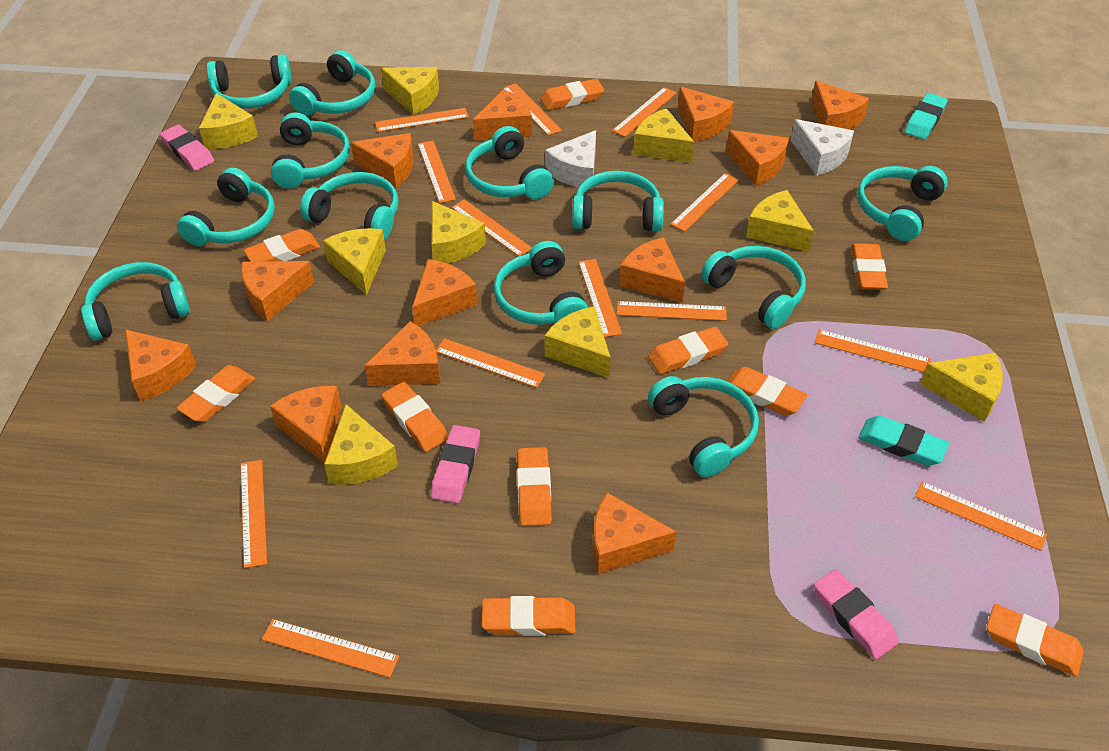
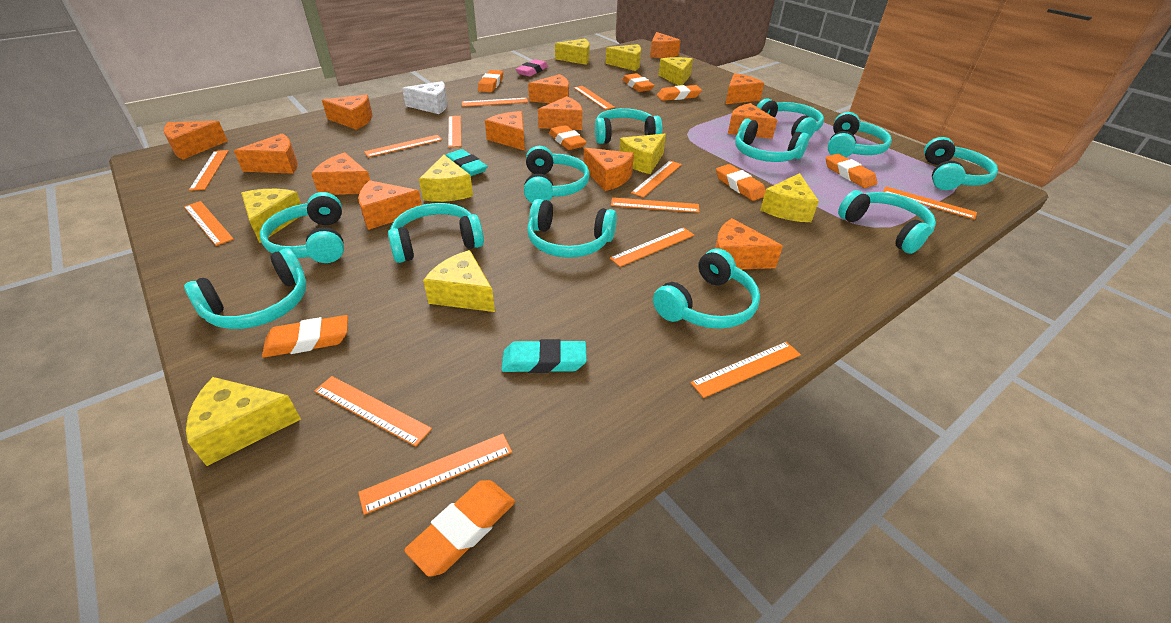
orange cheese: [125,329,197,401] [241,261,314,322] [270,386,342,463] [351,133,414,188] [365,321,440,386] [412,259,477,326] [473,89,532,141] [593,493,676,574] [619,237,685,303] [678,87,734,142] [726,130,789,186] [811,80,869,130] = 12 -> [163,121,228,160] [234,133,298,174] [311,152,370,195] [322,94,372,130] [358,180,422,230] [485,111,525,150] [528,74,569,103] [538,96,582,130] [584,148,634,191] [650,32,681,58] [715,218,783,269] [726,73,764,104] [728,103,777,139] = 13
orange eraser: [176,365,255,422] [244,229,320,262] [382,382,448,452] [482,596,575,636] [517,447,552,526] [540,79,604,110] [648,327,728,375] [727,367,807,416] [851,243,888,290] [986,604,1084,677] = 10 -> [262,315,348,358] [404,480,515,577] [478,70,503,92] [549,125,587,150] [622,73,655,92] [657,85,702,101] [716,164,766,201] [825,153,877,188] = 8
pink eraser: [160,125,214,171] [431,425,480,503] [814,569,899,659] = 3 -> [516,59,548,77] = 1
white cheese: [545,130,596,189] [791,119,854,176] = 2 -> [402,81,447,114] = 1

